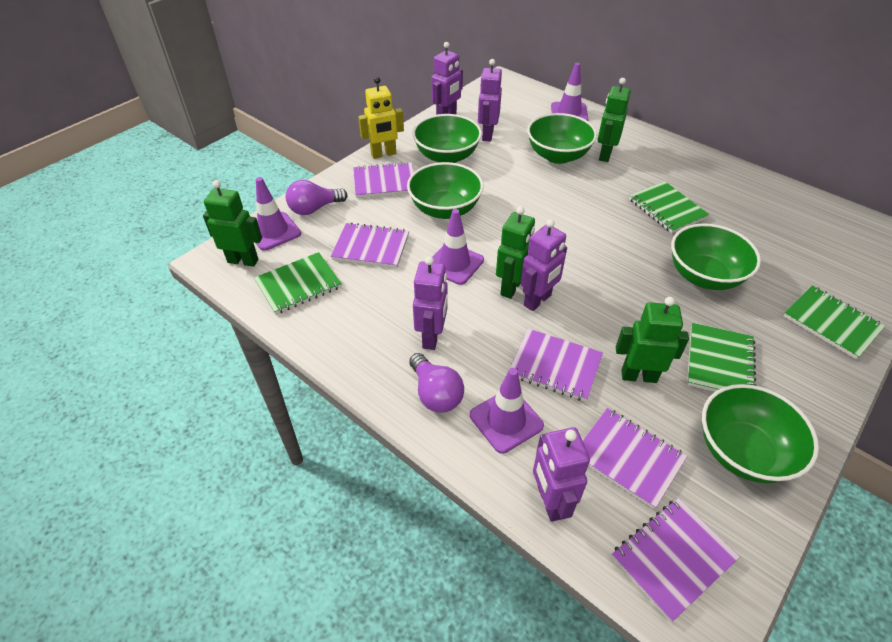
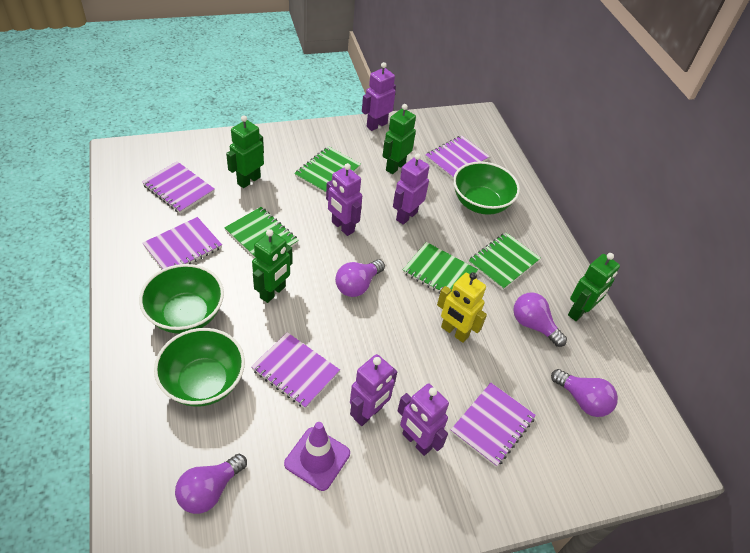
green bowl: [407,162,483,219] [413,114,482,163] [527,113,597,164] [671,224,761,290] [702,384,819,483] = 5 -> [139,264,224,334] [154,328,245,407] [453,161,520,215] = 3
purple light bulb: [286,180,347,215] [409,353,464,413] = 2 -> [175,454,247,514] [335,259,385,297] [513,292,567,347] [551,369,618,417] = 4
purple traffic cone: [256,177,301,251] [432,209,484,285] [470,368,544,453] [551,63,588,121] = 4 -> [284,422,350,491] = 1

